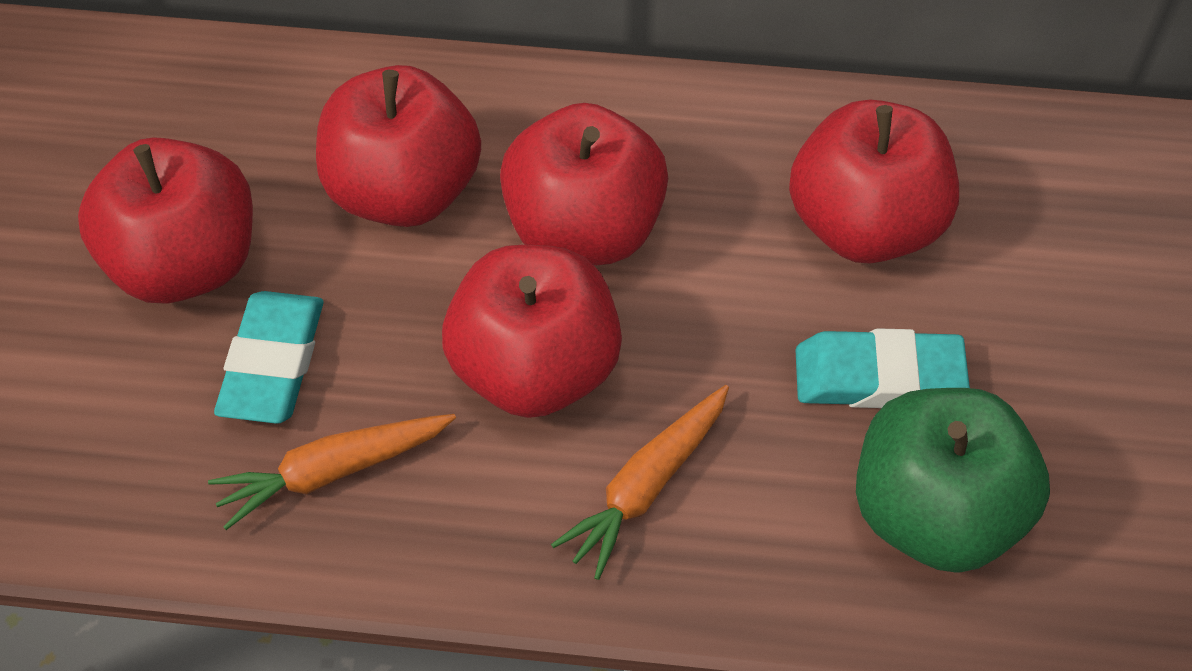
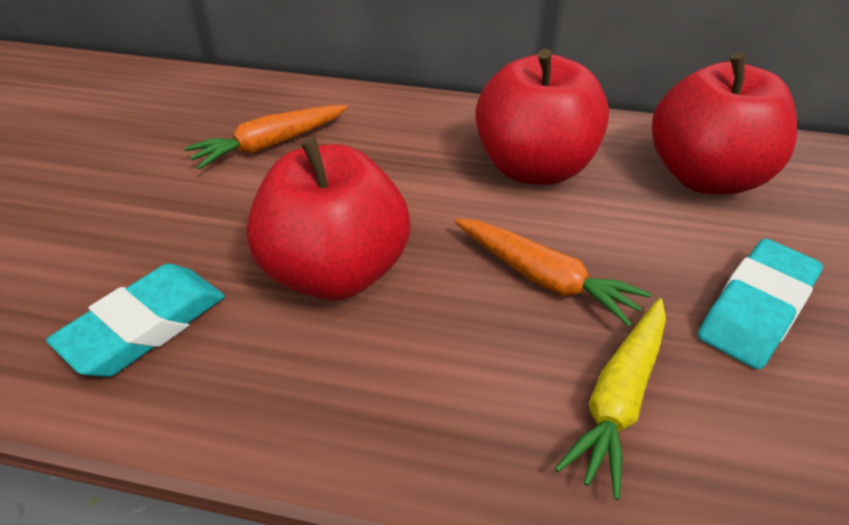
green apple: [856,388,1050,573] = 1 -> none = 0
red apple: [78,137,253,304] [316,65,481,227] [442,245,622,418] [500,103,668,265] [789,99,959,264] = 5 -> [246,138,410,301] [475,49,609,185] [652,53,797,195] = 3
yellow carrot: none = 0 -> [555,298,666,500] = 1

